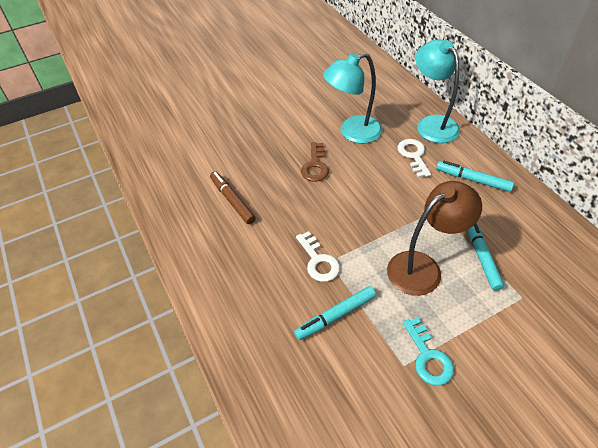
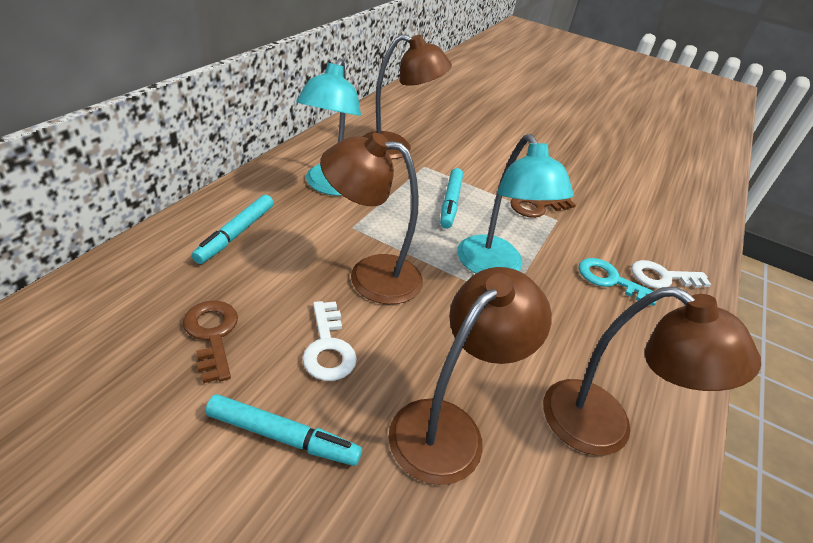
brown key: [301,142,329,182] = 1 -> [183,300,238,383] [510,198,576,218] = 2
brown lamp: [387,181,482,296] = 1 -> [320,133,423,304] [363,34,452,159] [388,267,552,485] [543,287,761,455] = 4
brown marker: [210,171,256,224] = 1 -> none = 0

